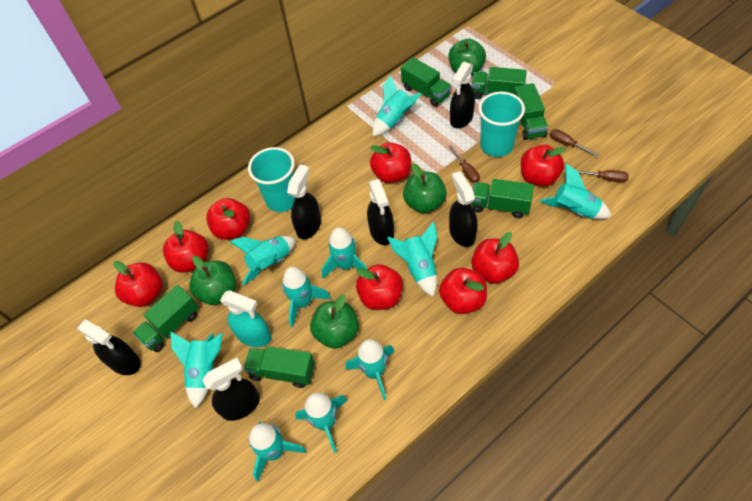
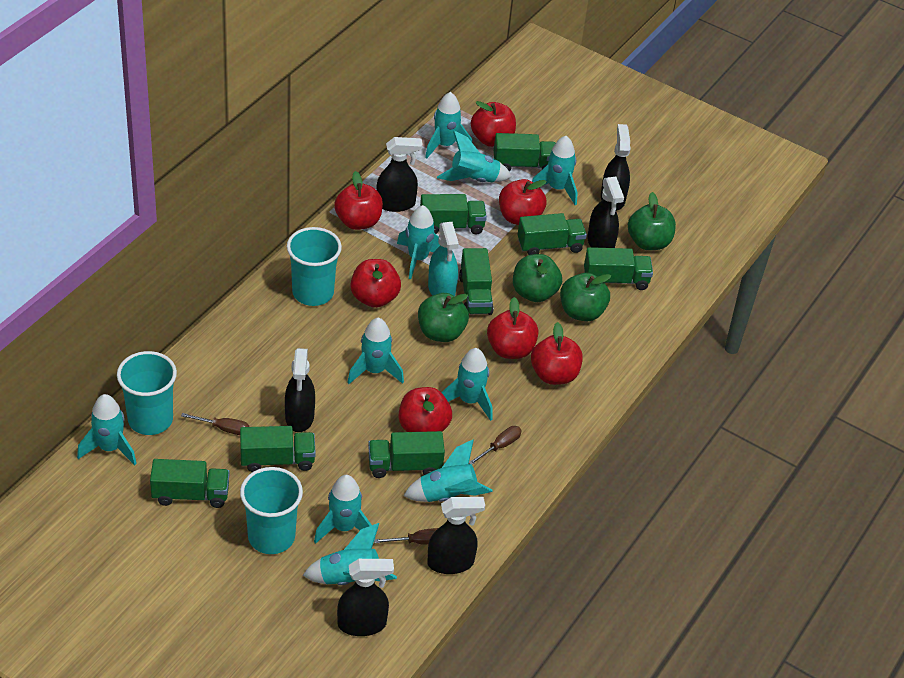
green truck: [133,285,199,352] [243,346,315,388] [401,57,451,107] [471,67,527,99] [471,179,534,218] [514,83,548,140] = 6 -> [150,459,229,508] [240,426,316,472] [368,431,445,478] [420,194,487,234] [459,248,494,315] [494,133,556,171] [518,213,587,255] [584,247,653,290] = 8
red apple: [113,261,162,307] [163,221,209,273] [206,198,250,240] [356,264,403,310] [370,142,411,183] [439,268,487,314] [471,232,519,284] [521,145,566,187] = 8 -> [334,171,383,230] [350,259,401,308] [399,387,452,432] [471,101,516,147] [487,297,538,359] [499,179,547,225] [531,322,583,385] = 7
turquoise cup: [248,147,295,212] [479,92,525,157] = 2 -> [117,351,177,435] [240,467,303,554] [287,227,342,306] = 3

